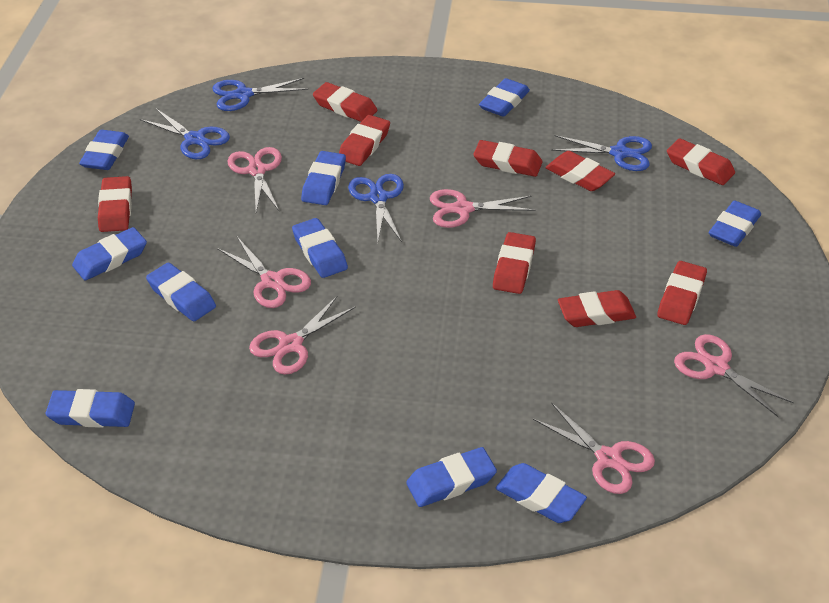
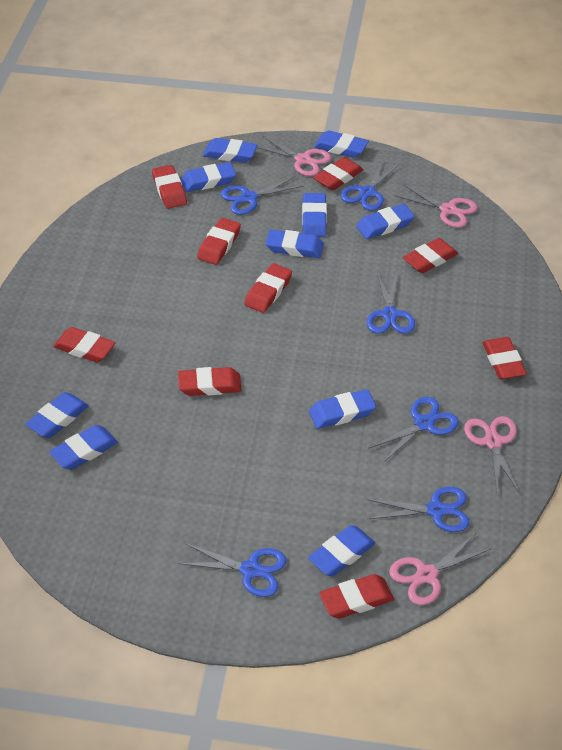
blue scissors: [140,108,230,159] [212,78,308,111] [348,174,404,242] [551,135,652,171] = 4 -> [178,543,287,597] [221,176,303,215] [341,159,400,211] [366,272,415,334] [366,487,470,532] [368,397,459,463] = 6
pink scissors: [217,237,311,308] [227,147,282,212] [249,296,356,375] [430,189,535,228] [533,402,655,494] [674,334,794,417] = 6 -> [257,136,331,176] [389,533,491,605] [394,184,478,228] [464,416,520,494] = 4

